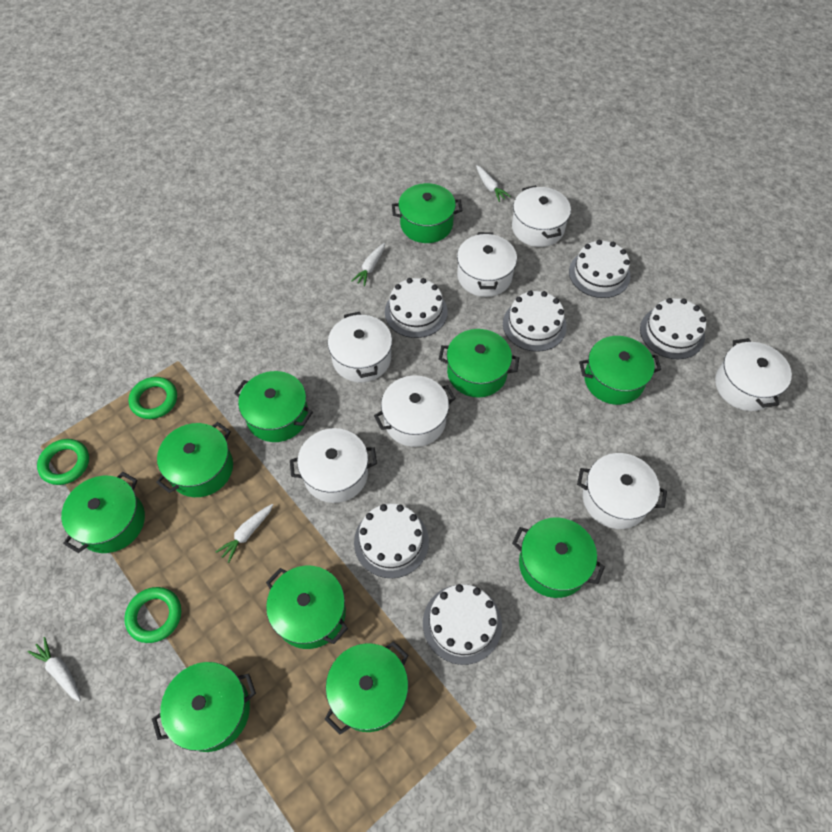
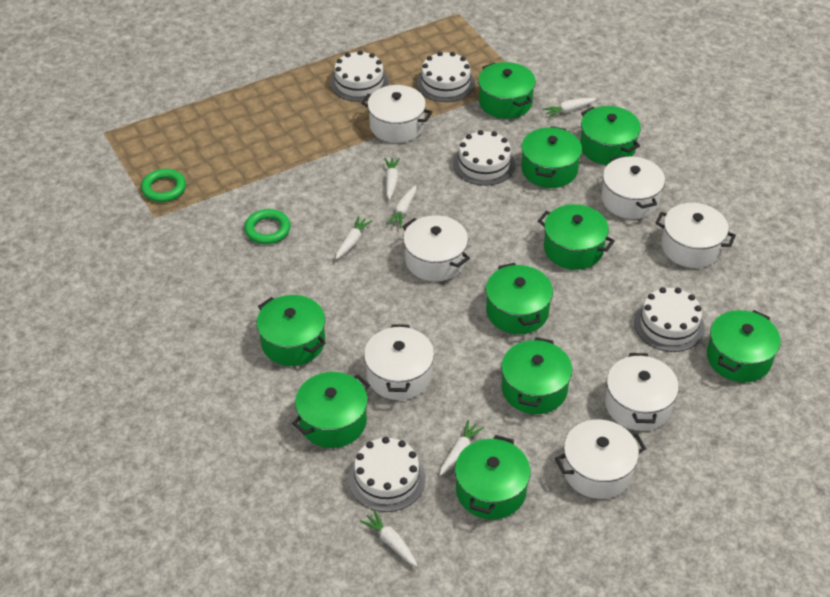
green ring: [37,439,89,485] [124,587,181,643] [128,377,177,419] = 3 -> [141,169,186,202] [244,209,291,244] = 2
white cake: [354,504,429,578] [385,278,448,338] [423,584,502,665] [503,291,567,352] [569,240,630,298] [640,298,706,359] = 6 -> [330,50,389,102] [348,437,426,512] [417,51,475,102] [453,130,515,186] [634,287,705,352] = 5
white carrot: [28,637,81,702] [216,504,273,563] [352,243,385,286] [476,165,511,202] = 4 -> [335,216,372,259] [360,510,418,567] [384,158,400,200] [386,185,416,228] [439,420,484,476] [543,98,596,118] = 6

